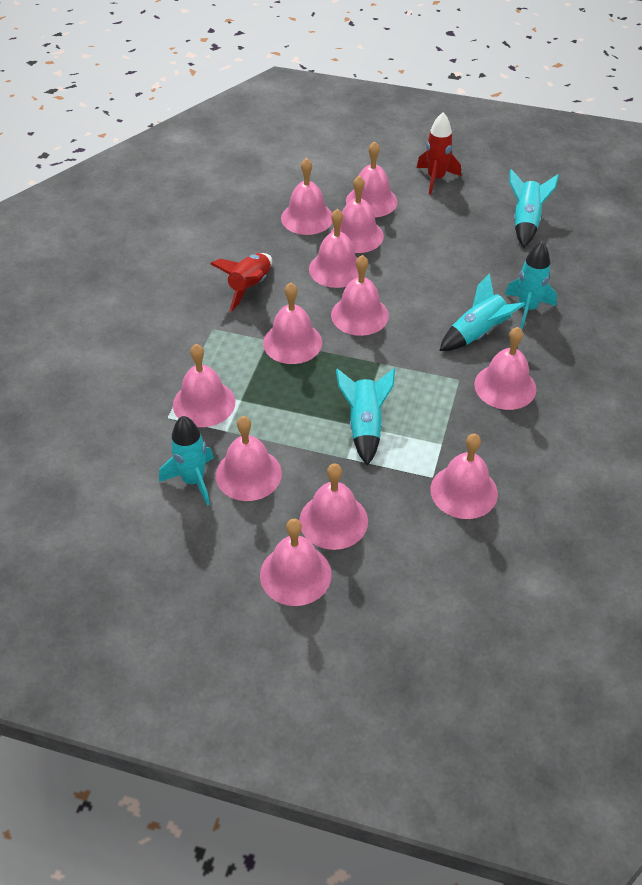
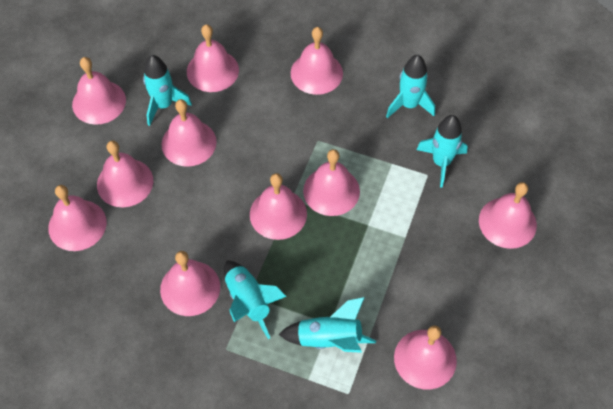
pink bell: [173,344,235,427] [216,416,282,501] [260,519,332,606] [263,283,322,364] [281,158,333,235] [299,463,368,550] [309,209,359,288] [331,176,384,253] [331,255,389,336] [346,141,398,217] [431,434,498,519] [474,327,536,410] = 12 -> [48,185,107,251] [72,57,126,125] [97,140,153,207] [160,251,220,316] [162,99,217,167] [187,24,239,92] [250,173,307,240] [291,27,343,95] [303,149,360,216] [394,326,457,390] [479,182,537,249] = 11
red rocket: [210,253,272,312] [417,112,461,194] = 2 -> none = 0

